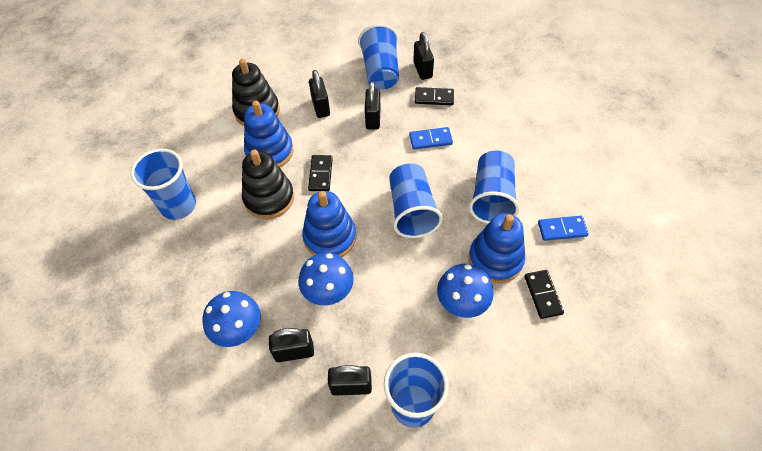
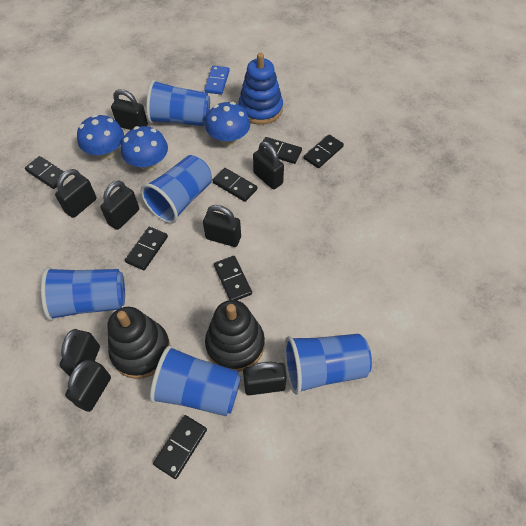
black domino: [308,155,333,191] [415,87,454,105] [524,270,564,319] = 3 -> [25,156,68,189] [125,227,168,270] [153,415,207,479] [212,168,257,202] [214,256,252,300] [258,137,302,164] [304,134,344,168] = 7
black padlock: [269,328,314,362] [309,70,330,118] [328,365,372,396] [365,81,380,130] [413,32,434,80] = 5 -> [55,169,97,218] [60,329,100,376] [65,359,111,412] [100,181,139,230] [111,89,148,130] [203,205,241,247] [243,362,287,395] [253,141,284,190] = 8
blue domino: [409,127,453,150] [538,216,589,241] = 2 -> [204,66,230,95] = 1
blue stacking toy: [244,101,294,167] [302,191,356,257] [469,213,525,283] = 3 -> [238,53,283,125] = 1

